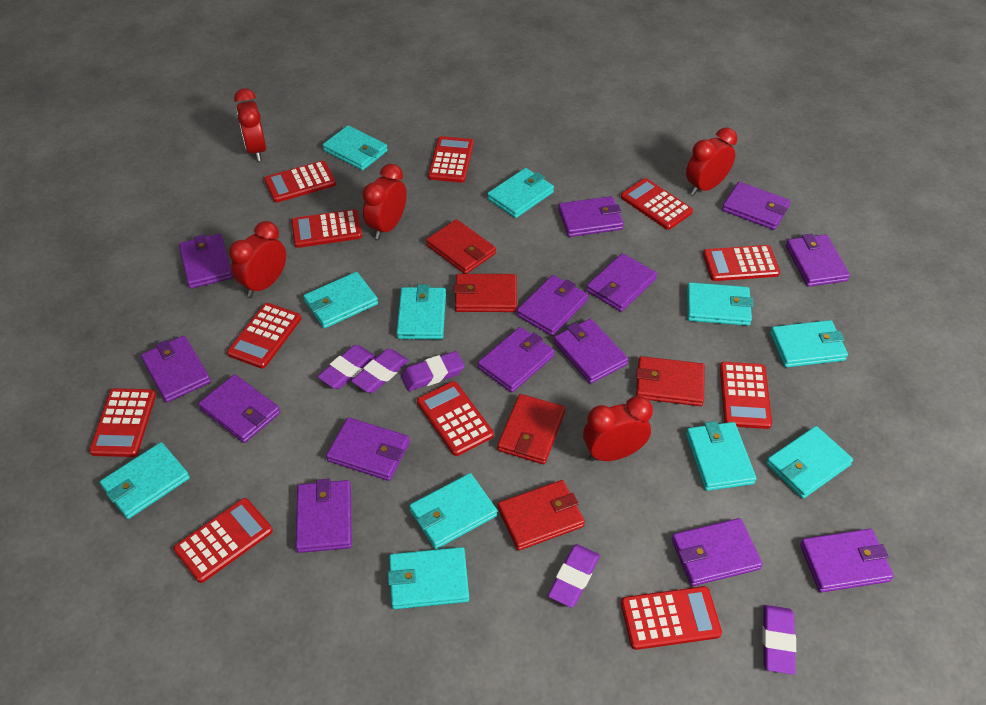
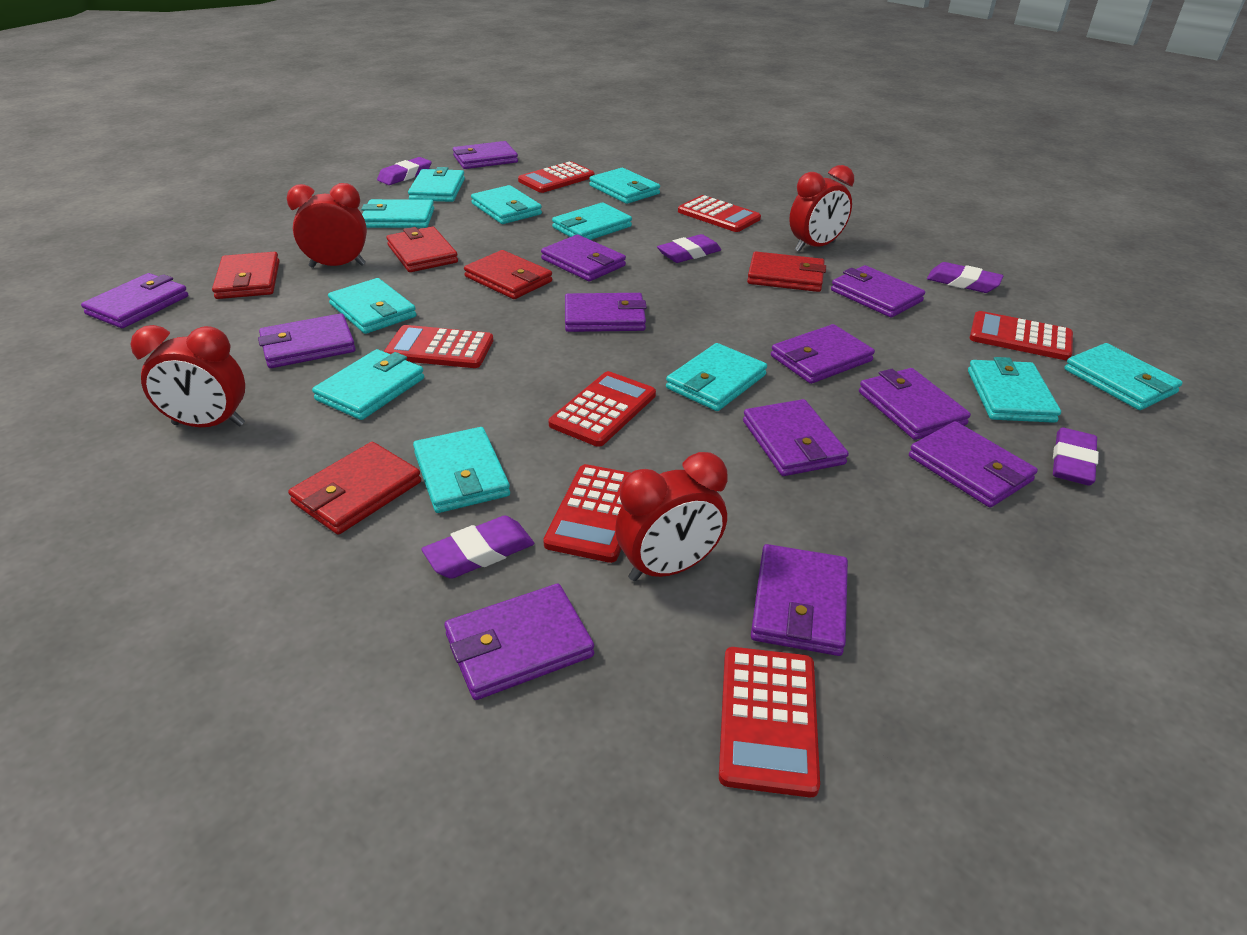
purple wallet: [141,336,211,403] [179,234,233,289] [198,374,280,443] [296,479,352,553] [326,417,410,481] [478,327,554,392] [517,275,588,336] [554,318,628,384] [558,196,624,237] [586,253,657,312] [672,518,763,586] [722,182,791,230] [786,234,850,287] [800,529,894,593] = 14 -> [81,273,188,328] [258,313,356,368] [444,584,594,700] [453,141,518,169] [541,235,626,281] [565,293,647,332] [743,399,849,476] [751,544,848,656] [771,324,875,384] [831,265,925,318] [859,368,971,440] [909,421,1038,508] = 12
red calculator: [89,388,156,457] [173,498,273,583] [227,303,301,369] [264,161,336,203] [291,209,362,248] [417,381,494,456] [428,136,474,183] [621,178,693,230] [621,586,722,650] [703,245,780,281] [720,362,772,429] = 11 -> [384,325,493,368] [518,161,595,193] [543,464,630,563] [549,371,656,447] [678,195,761,232] [719,647,820,797] [970,311,1073,360] = 7
red clock: [229,221,286,297] [234,88,266,161] [362,164,407,239] [583,396,653,461] [686,128,737,195] = 5 -> [130,325,245,427] [287,183,367,268] [615,452,728,581] [789,165,854,252] = 4

